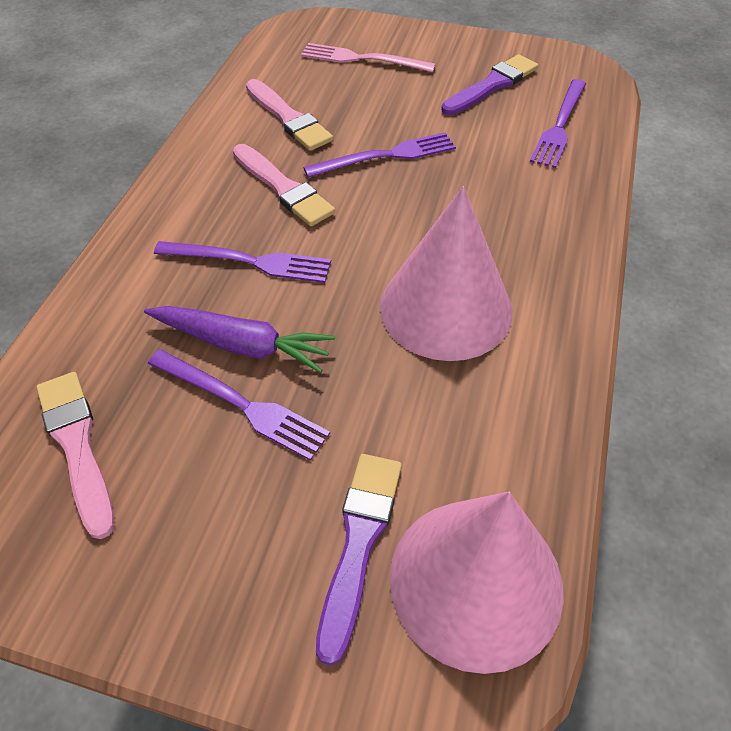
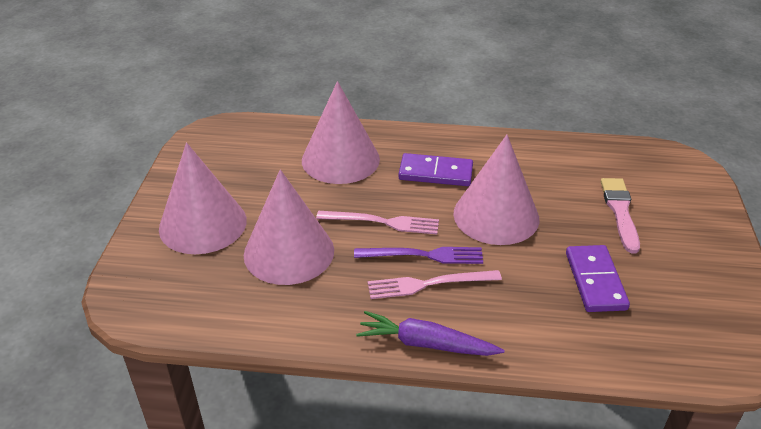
pink brush: [36,372,115,539] [233,144,335,226] [246,79,333,151] = 3 -> [601,178,640,254] = 1
pink cone: [380,186,512,361] [389,492,564,674] = 2 -> [159,142,247,254] [244,169,334,285] [302,81,380,184] [453,135,539,245] = 4
pink fork: [301,43,436,72] = 1 -> [316,211,439,235] [368,270,502,299] = 2
purple brush: [316,454,402,665] [441,54,538,115] = 2 -> none = 0
purple domino: none = 0 -> [398,153,473,186] [566,245,630,312] = 2
purple fork: [148,350,330,461] [154,241,331,283] [303,132,456,178] [530,79,586,168] = 4 -> [354,247,483,264] = 1

